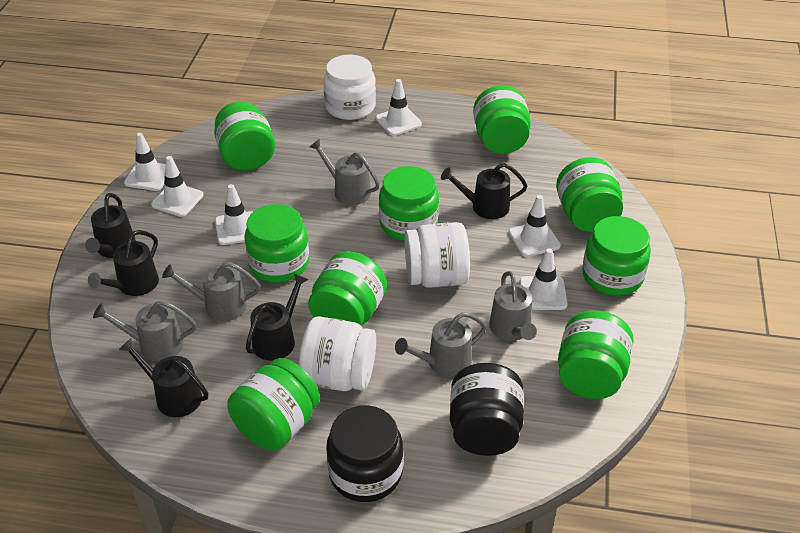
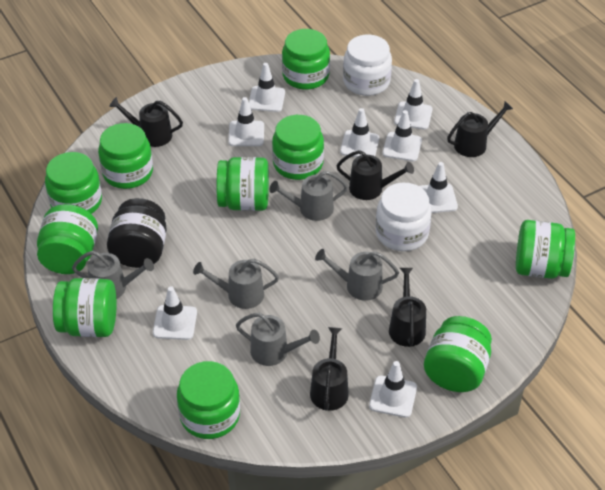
black jar: [326,405,403,502] [450,363,524,456] = 2 -> [107,198,167,268] = 1
green jar: [214,102,275,171] [227,358,320,451] [244,204,309,283] [308,251,387,325] [379,166,439,241] [473,85,531,154] [556,157,623,232] [558,310,634,399] [582,216,651,296] = 9 -> [37,204,98,274] [45,152,102,214] [53,278,117,337] [98,123,153,189] [177,361,240,439] [217,157,269,211] [272,115,324,180] [282,29,330,90] [424,316,492,392] [516,220,575,279] = 10
white jar: [299,316,376,391] [323,55,376,120] [405,222,470,288] = 3 -> [343,35,392,96] [376,183,431,251] = 2
white traffic cone: [124,133,166,191] [151,156,204,217] [215,184,253,245] [376,79,422,136] [509,195,561,257] [520,248,568,310] = 6 -> [153,286,197,340] [228,97,264,146] [249,63,285,112] [340,108,379,157] [369,361,417,418] [382,110,422,161] [394,79,432,129] [420,162,458,213] = 8

